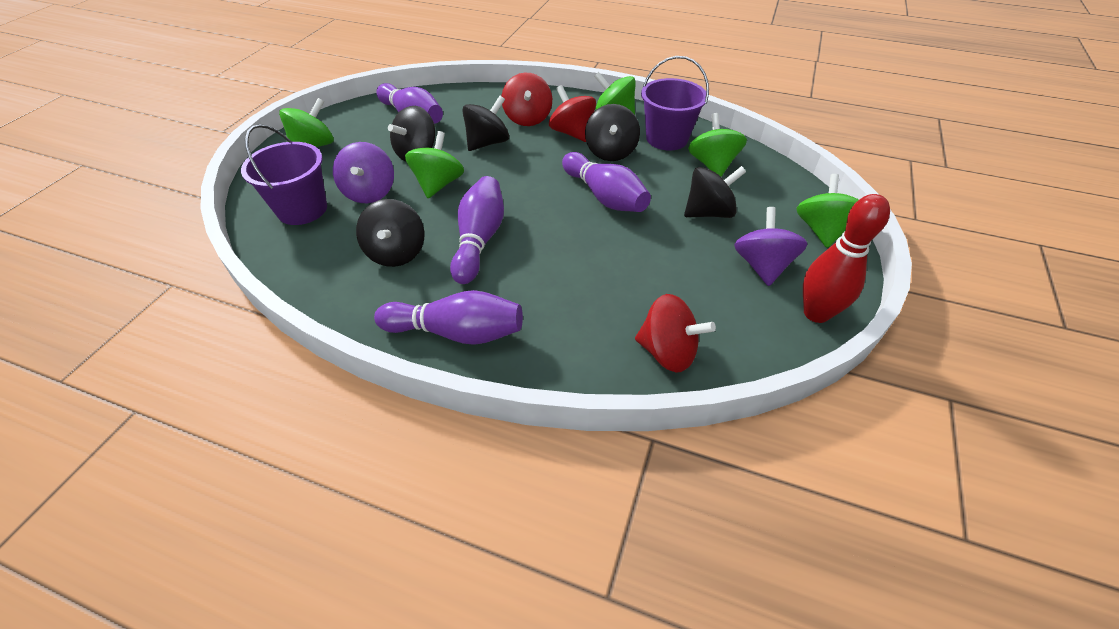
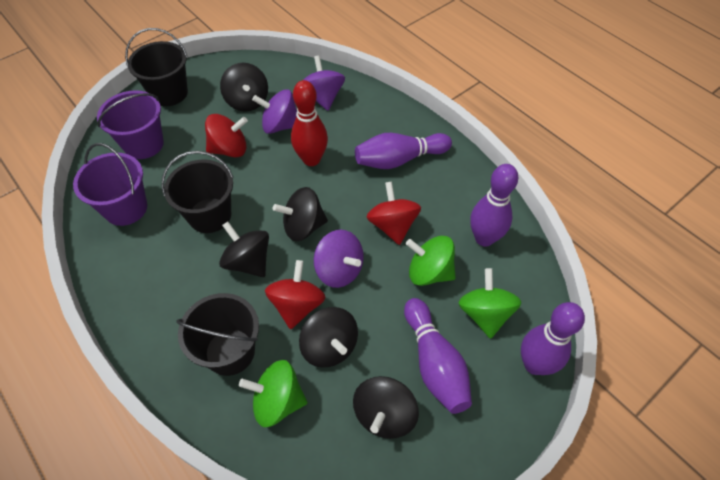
black bucket: none = 0 -> [125,28,188,106] [161,151,234,233] [176,293,259,376] = 3
green spinning top: [279,98,334,147] [405,131,464,198] [594,72,635,115] [688,113,747,177] [796,174,859,248] = 5 -> [239,360,307,427] [406,236,456,286] [458,268,521,339] = 3
purple spinning top: [333,142,394,203] [734,207,808,286] = 2 -> [252,89,297,134] [303,56,345,111] [314,230,364,288] = 3

